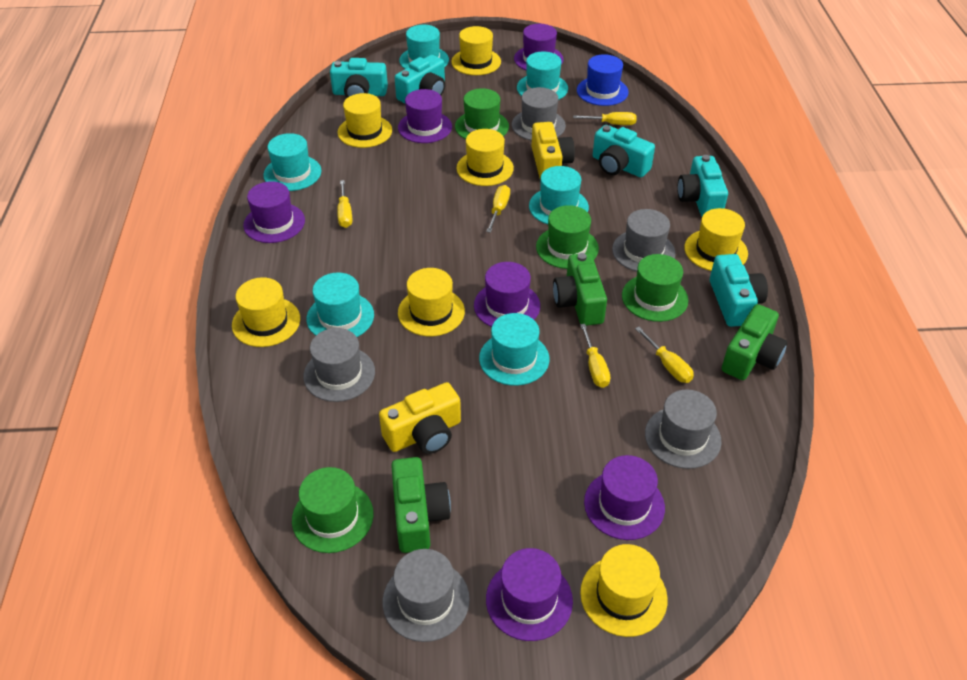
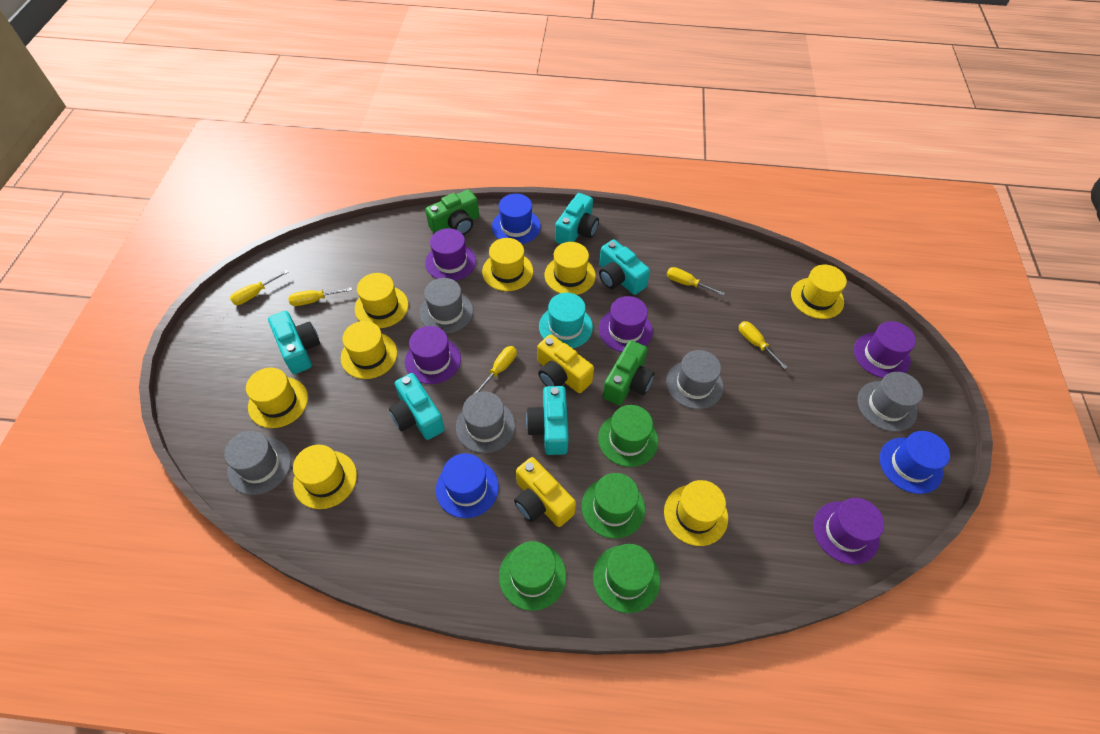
blue hat: [577,54,629,106] = 1 -> [436,453,499,518] [492,194,541,244] [880,431,950,494] = 3
green camera: [391,457,451,553] [553,253,607,326] [722,304,788,380] = 3 -> [425,190,479,235] [603,340,654,405] = 2
purple hat: [243,181,305,243] [398,89,452,143] [474,262,540,327] [486,548,573,641] [514,24,564,70] [584,455,665,540] = 6 -> [405,326,461,384] [425,228,476,281] [599,296,653,352] [813,498,884,565] [854,321,916,378] = 5
turquoise hat: [263,133,321,191] [306,272,374,337] [399,25,449,69] [479,313,549,386] [517,51,568,100] [529,166,589,224] = 6 -> [539,293,593,348] = 1
yellow hat: [232,277,300,347] [338,93,392,148] [398,268,465,336] [451,26,501,75] [457,129,514,186] [580,544,668,637] [684,208,748,271] = 7 -> [246,368,308,428] [293,445,357,509] [341,321,397,379] [355,273,409,328] [482,238,533,291] [545,242,596,295] [664,480,728,546] [791,265,847,319] = 8

